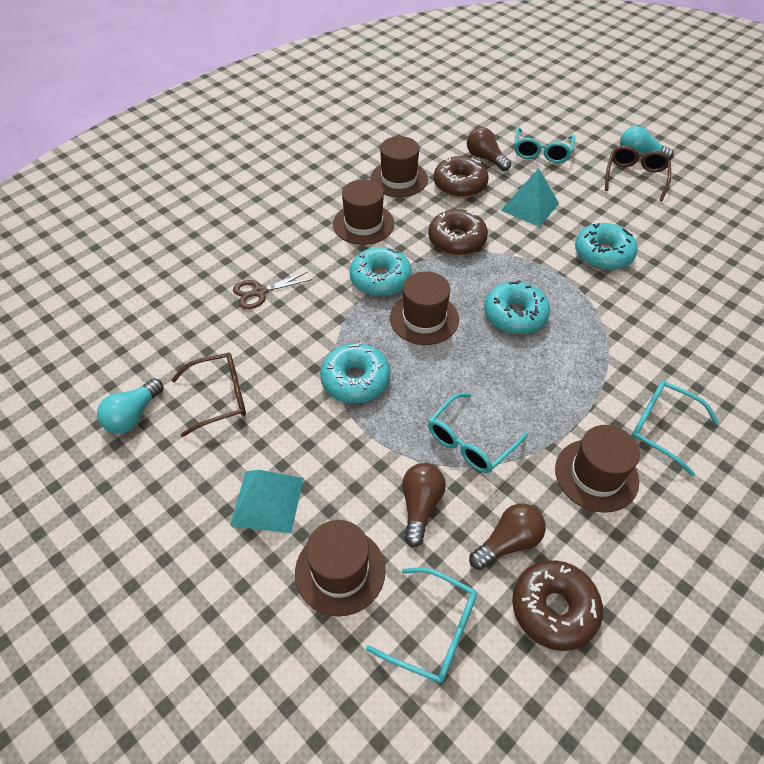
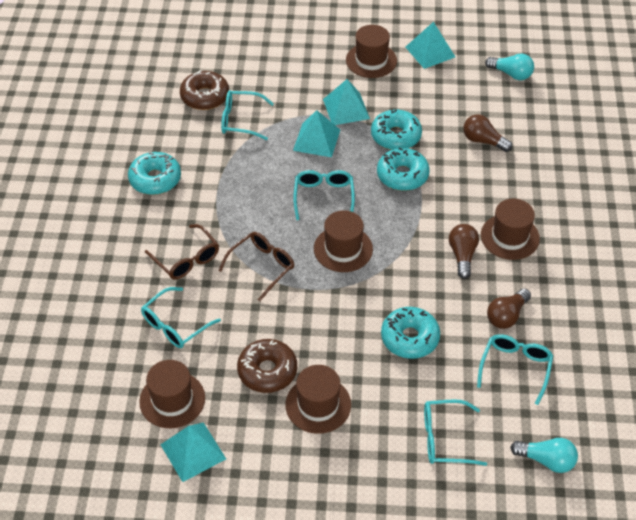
brown donut: [428,209,488,256] [434,156,489,198] [512,560,603,651] = 3 -> [180,70,229,110] [237,339,297,393] = 2
brown scissors: [233,272,313,309] = 1 -> none = 0
turquoise glasses: [366,567,477,684] [428,393,528,473] [514,127,575,163] [631,381,719,476] = 4 -> [141,287,221,348] [221,90,274,140] [293,170,355,220] [424,399,487,466] [477,334,553,405] = 5
turquoise pyramid: [230,470,304,533] [500,168,559,227] = 2 -> [160,422,226,482] [293,110,340,157] [323,79,370,125] [406,22,455,69] = 4

